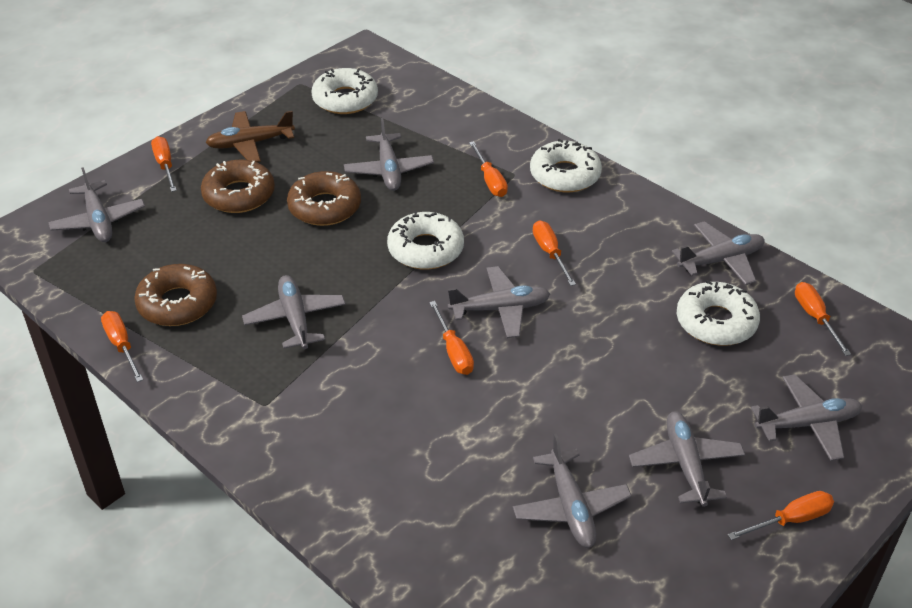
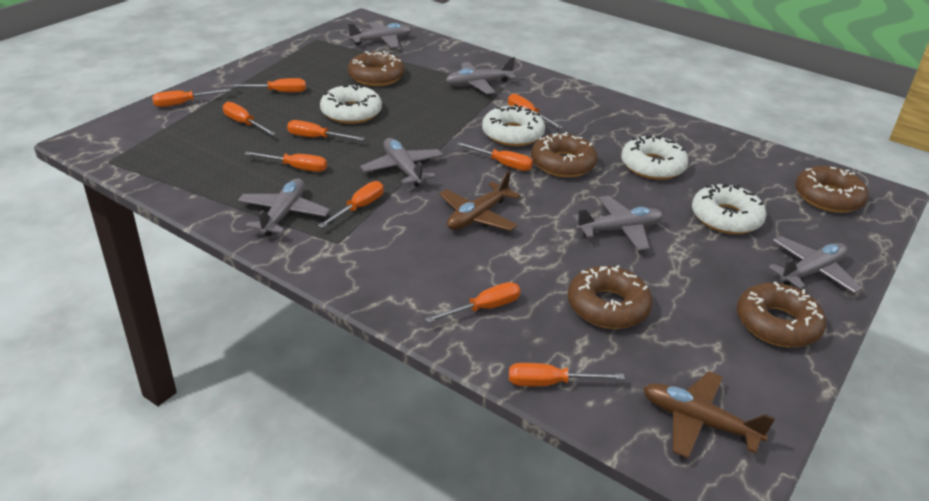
brown donut: [134,264,217,326] [201,160,275,213] [287,171,361,226] = 3 -> [348,51,405,86] [531,132,598,177] [568,265,653,329] [737,282,826,347] [795,166,869,213] = 5
brown plane: [206,111,295,162] = 1 -> [439,171,520,231] [643,371,775,458] = 2
grey plane: [48,167,145,242] [242,275,346,349] [344,118,434,191] [448,266,550,338] [513,434,632,548] [629,411,745,507] [672,221,765,285] [751,374,862,461] = 8 -> [238,178,330,236] [347,21,412,48] [360,138,443,187] [446,57,517,94] [573,196,663,251] [768,236,862,293] = 6
orange screwdriver: [101,311,143,382] [151,136,177,192] [429,301,474,375] [469,141,508,197] [533,221,576,286] [728,491,834,540] [795,282,851,356] = 7 -> [152,89,231,107] [223,102,276,135] [231,78,306,92] [244,152,327,172] [287,120,365,141] [318,181,384,228] [425,282,521,323] [457,142,533,171] [508,94,563,129] [509,363,625,386] = 10

